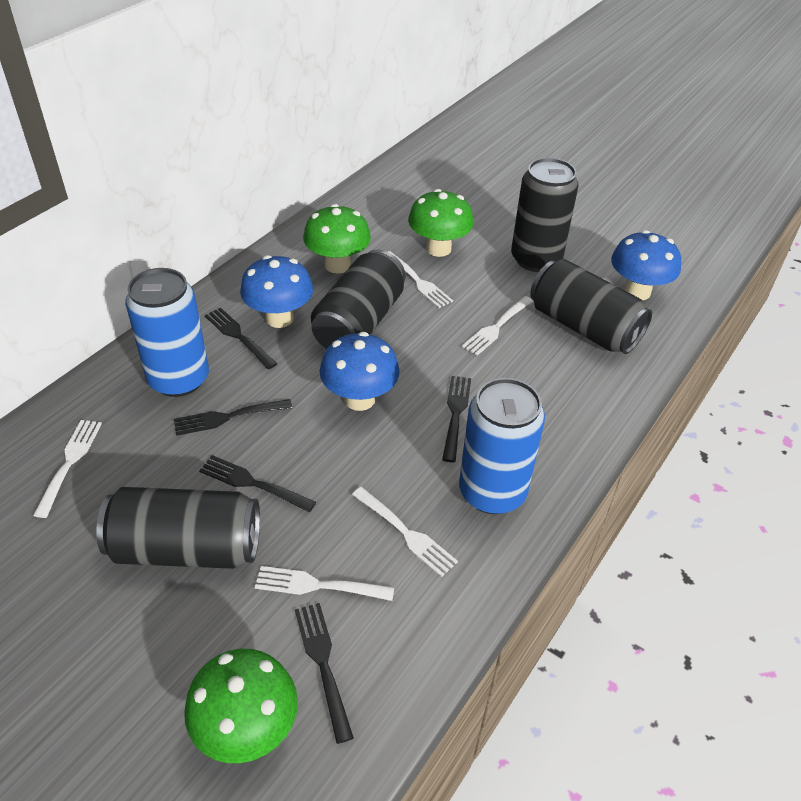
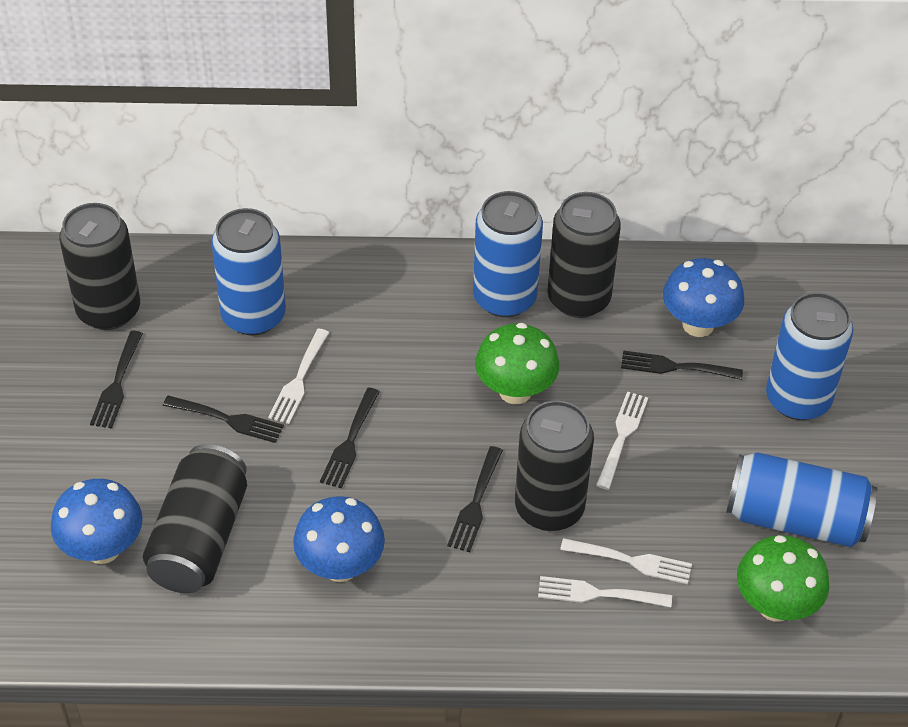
blue can: [125,268,209,397] [459,378,545,514] = 2 -> [211,208,286,335] [473,191,543,317] [726,452,877,547] [766,292,853,420] = 4
green mushroom: [184,649,298,763] [303,204,371,274] [408,189,474,257] = 3 -> [475,323,559,404] [737,535,829,622] = 2
white fork: [33,420,102,518] [255,566,394,601] [352,487,458,577] [388,251,453,308] [462,296,533,356] = 5 -> [268,329,329,424] [538,576,672,607] [560,538,692,584] [596,392,648,490] = 4

